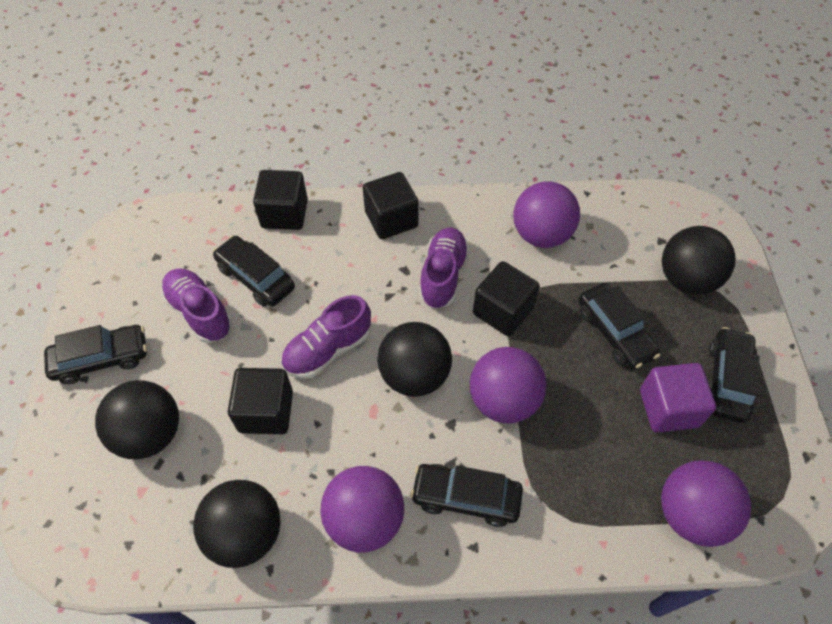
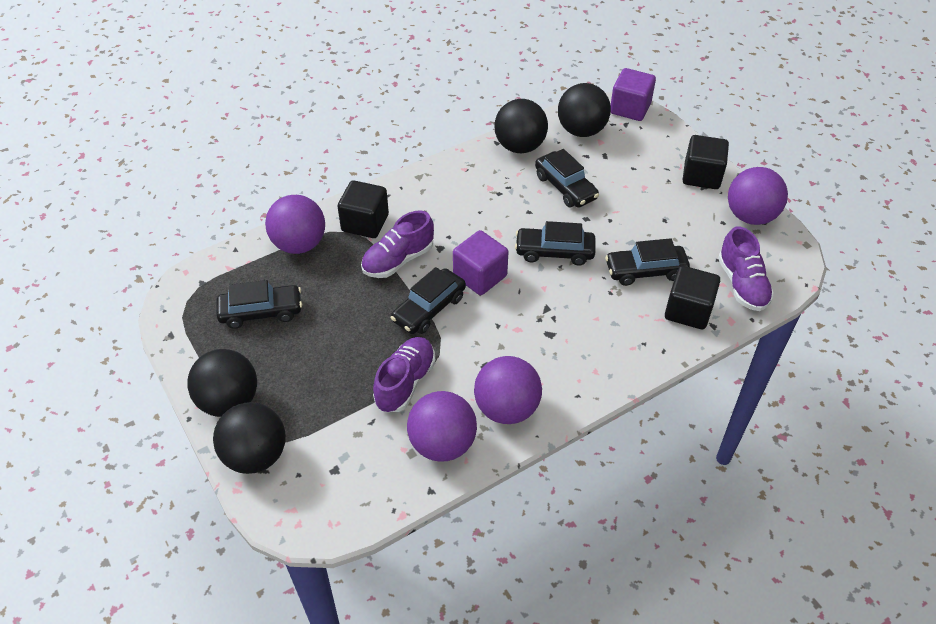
black cube: [228,368,293,434] [253,170,308,230] [363,172,419,239] [473,261,540,336] = 4 -> [337,180,389,238] [665,266,720,329] [683,135,729,189] = 3
purple cube: [640,363,716,432] = 1 -> [453,230,508,295] [611,68,656,121] = 2

